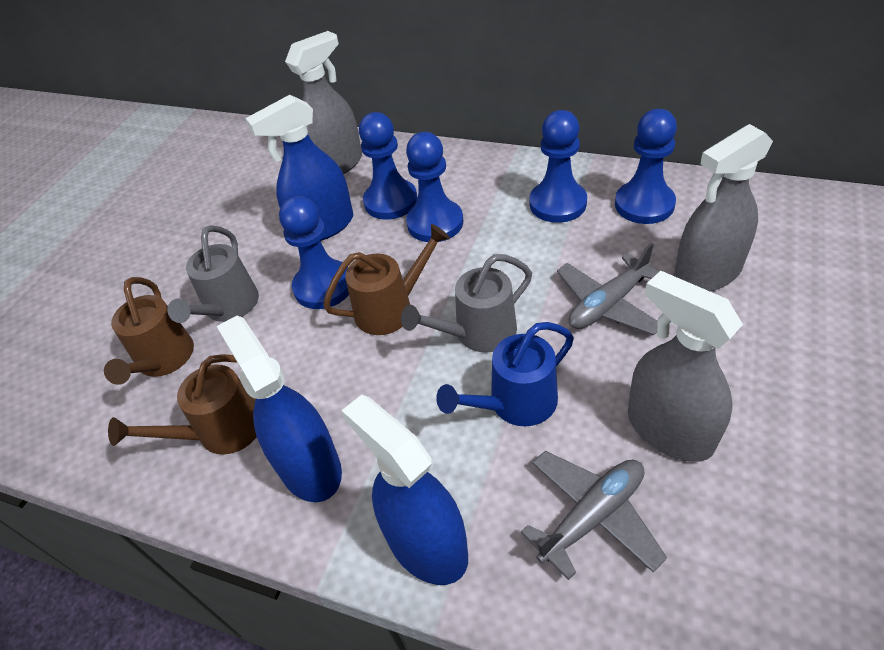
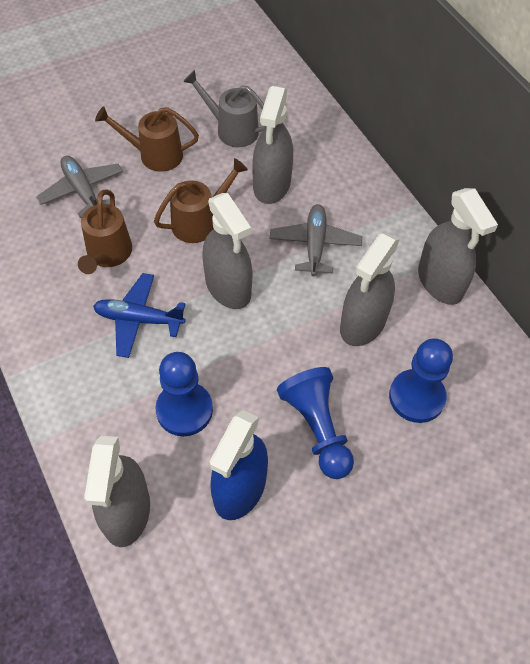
blue pawn: [279,196,349,309] [359,112,418,220] [406,132,463,242] [529,110,587,223] [615,109,677,224] = 5 -> [156,352,213,437] [277,367,354,479] [389,338,453,423] = 3
blue plane: none = 0 -> [93,273,186,358] = 1
blue spray bottle: [216,315,342,502] [246,95,353,241] [341,395,468,585] = 3 -> [209,410,268,520] = 1
blue watering can: [436,322,574,426] = 1 -> none = 0
grey spray bottle: [285,31,362,175] [628,271,743,462] [674,124,773,291] = 3 -> [84,436,150,547] [202,193,252,309] [252,86,293,204] [340,233,400,346] [418,188,498,305] = 5
grey watering can: [167,225,259,323] [401,254,532,353] = 2 -> [183,70,265,147] = 1

